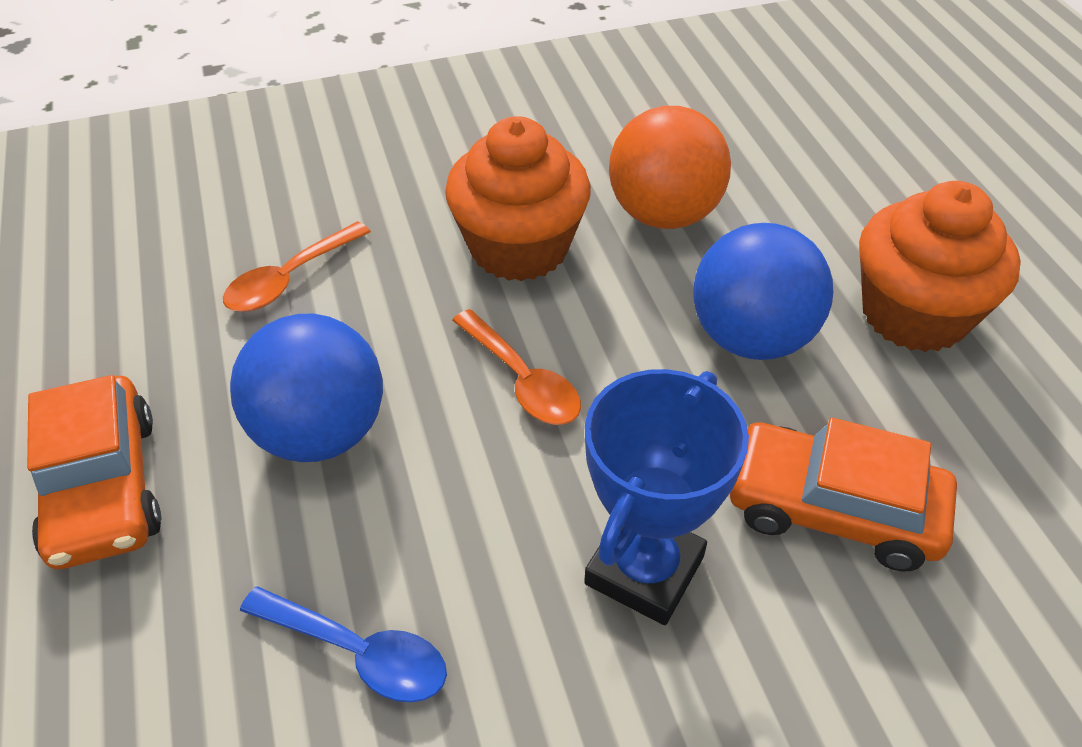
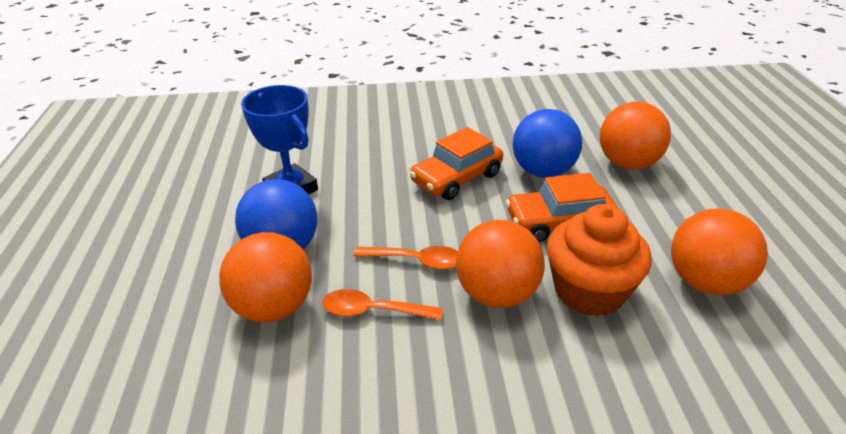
blue spoon: [240,586,447,703] = 1 -> none = 0
orange ball: [609,106,731,229] = 1 -> [219,232,312,322] [456,220,545,308] [600,102,671,169] [671,208,768,295] = 4
orange cupcake: [445,116,591,281] [859,181,1021,352] = 2 -> [547,204,651,317] = 1

